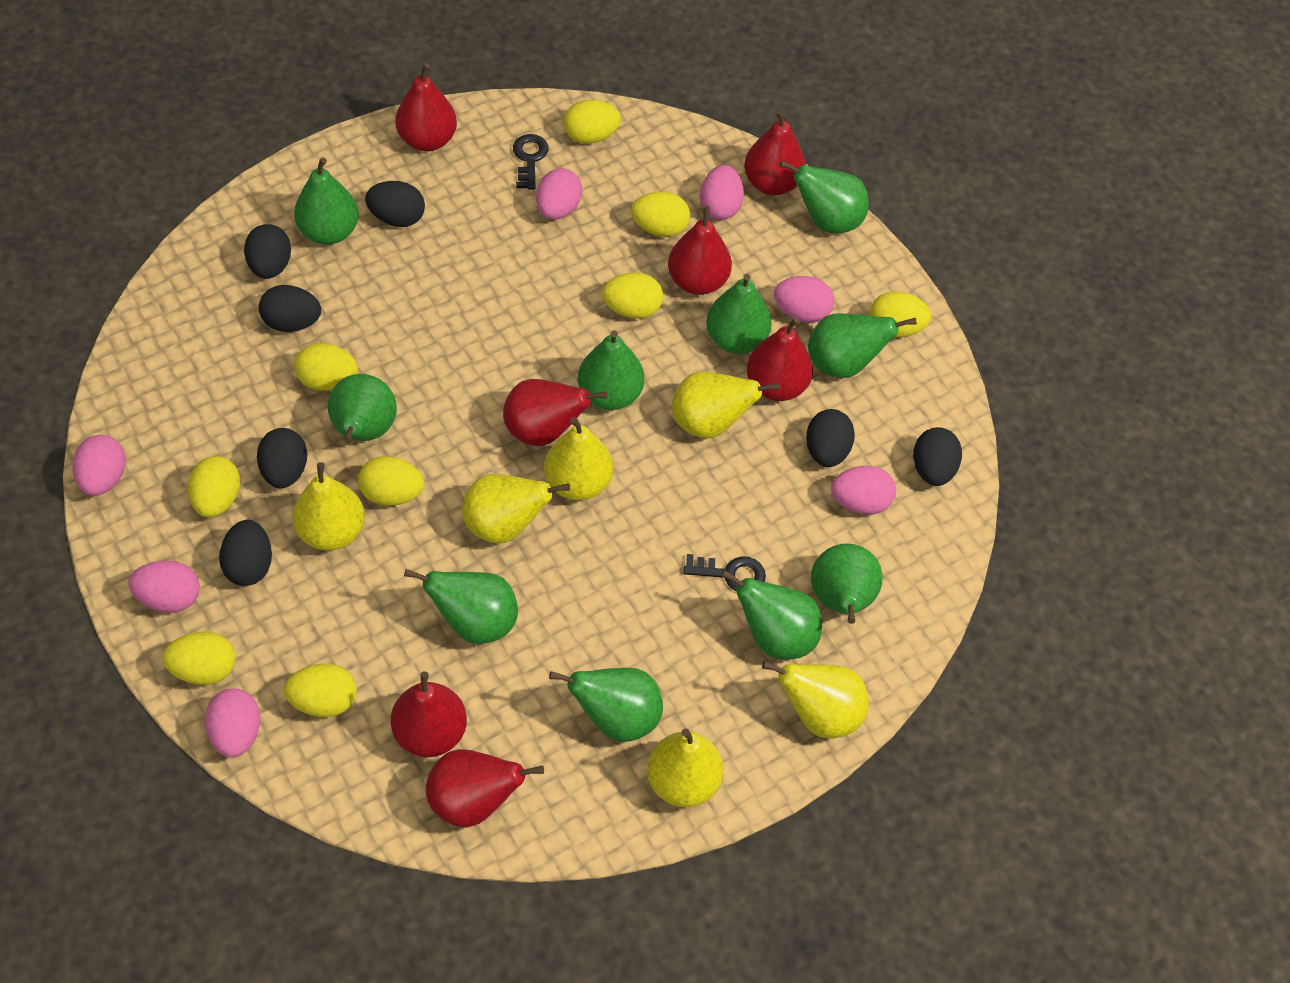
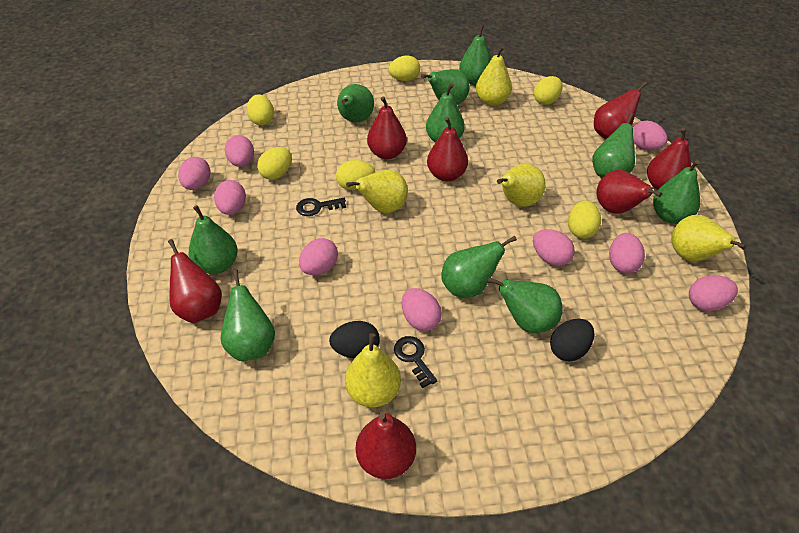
black egg: [219,520,272,586] [244,224,291,279] [257,428,307,488] [259,285,321,332] [365,181,425,227] [806,409,855,467] [913,427,962,486] = 7 -> [329,321,380,358] [550,319,594,362] = 2
pink egg: [72,435,126,496] [128,560,200,613] [205,688,260,758] [536,168,582,219] [700,165,744,220] [774,276,834,323] [831,466,896,515] = 7 -> [178,157,211,190] [214,180,246,215] [225,135,254,167] [299,238,338,275] [402,288,442,331] [533,229,575,266] [609,233,645,274] [633,121,668,150] [689,275,738,311] = 9
yellow egg: [162,632,236,685] [188,456,240,517] [284,664,357,717] [294,343,358,391] [358,456,424,506] [564,100,621,144] [602,272,663,319] [631,192,690,237] [869,291,931,338] = 9 -> [247,94,274,126] [257,147,292,180] [336,160,375,190] [388,55,420,81] [534,76,563,105] [568,200,601,239] = 6
yellow pear: [293,462,365,550] [462,474,570,543] [544,417,613,500] [647,728,724,807] [672,372,780,438] [762,661,869,739] = 6 -> [345,333,401,407] [346,170,408,213] [476,46,512,106] [497,164,546,207] [671,215,746,261] = 5

